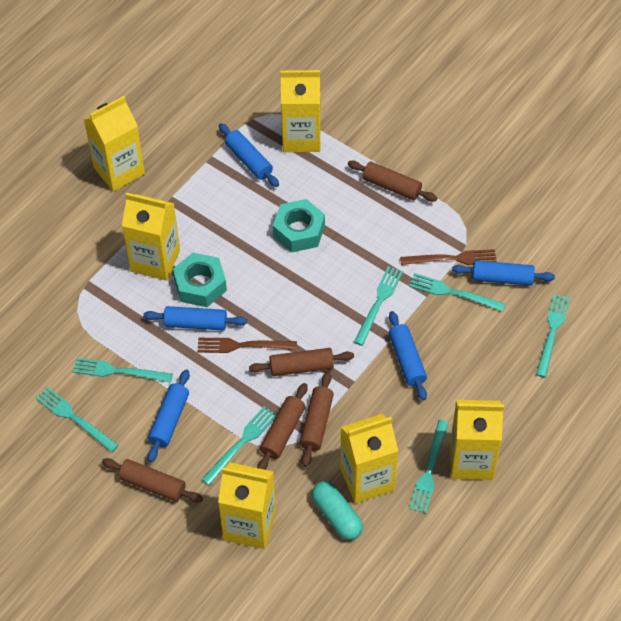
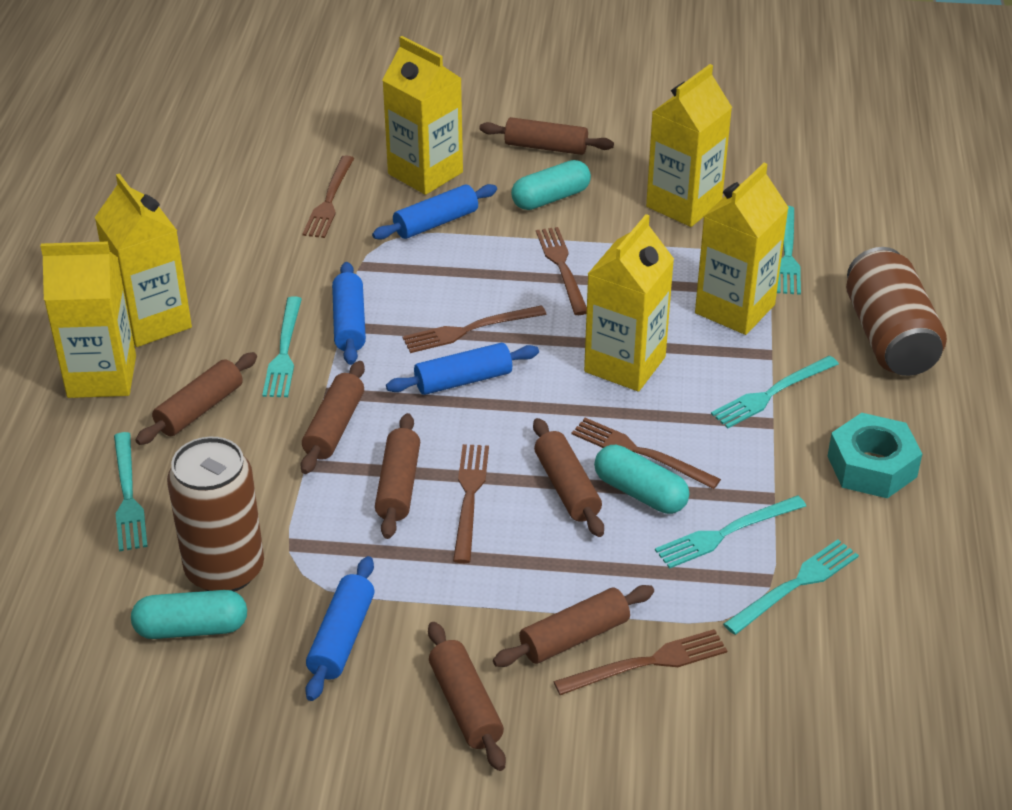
blue rolling pin: [143,306,247,331] [147,369,190,463] [219,123,279,187] [389,311,427,401] [452,260,555,286] = 5 -> [305,556,375,701] [332,262,366,365] [372,184,497,240] [386,343,539,395] = 4
brown can: none = 0 -> [167,437,264,592] [846,247,947,376] = 2
brown fork: [198,338,297,353] [400,249,497,265] = 2 -> [302,155,354,238] [402,305,547,353] [453,444,489,563] [536,227,587,315] [553,629,727,695] [572,418,721,489] = 6
brown rolling pin: [102,458,203,503] [249,348,354,376] [257,383,308,470] [300,372,334,467] [348,161,437,202] = 5 -> [135,352,257,445] [301,361,365,474] [375,413,420,539] [428,622,506,771] [479,117,614,155] [493,585,654,667] [533,418,604,537] = 7
turquoise capsule: [312,481,363,540] = 1 -> [131,590,247,639] [511,160,591,210] [594,445,689,514] = 3
turquoise fork: [36,387,119,453] [73,358,173,383] [201,406,277,485] [354,266,403,346] [409,273,505,312] [409,420,449,514] [536,294,570,378] = 7 -> [114,432,148,551] [262,296,302,397] [655,496,806,569] [711,356,839,428] [723,539,859,635] [777,206,801,295] = 6
turquoise nut: [173,253,227,307] [273,199,325,252] = 2 -> [828,413,922,498] = 1

